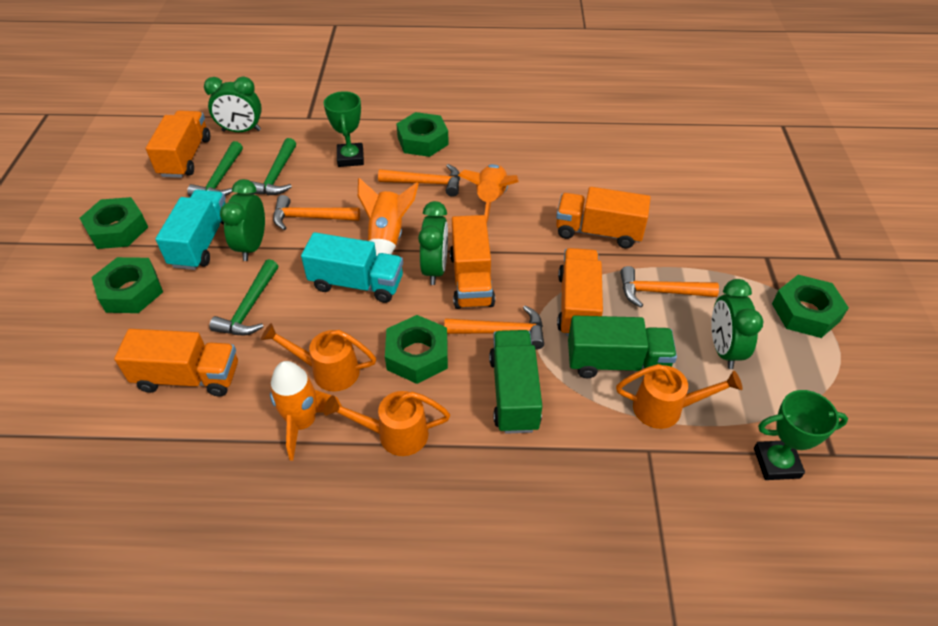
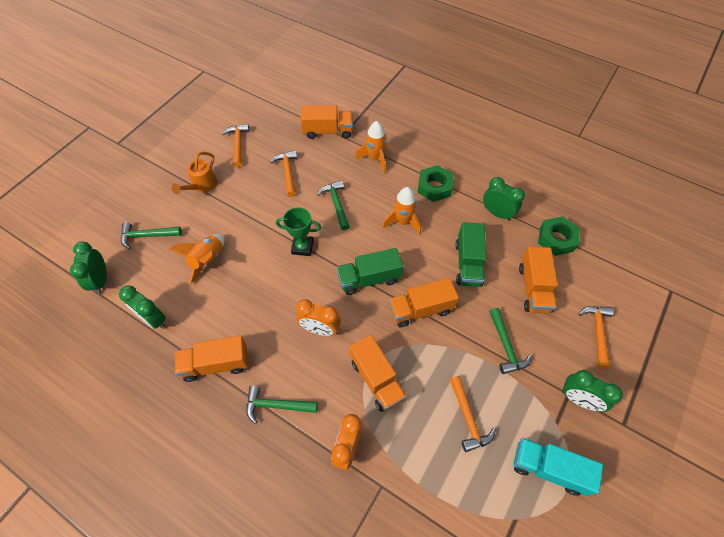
green hammer: [187,141,243,197] [209,259,278,335] [248,138,296,195] = 3 -> [121,222,182,249] [246,386,318,424] [317,181,350,230] [489,308,532,374] = 4
green nut: [80,197,148,249] [91,257,163,313] [385,315,448,384] [396,112,449,157] [772,275,849,338] = 5 -> [418,165,454,202] [538,216,580,256] = 2
green trophy: [324,91,364,167] [754,390,848,480] = 2 -> [276,207,321,256] = 1
orange clock: none = 0 -> [296,299,341,336] [332,414,363,470] = 2
orange watering can: [261,323,376,391] [324,391,450,456] [616,364,742,429] = 3 -> [172,152,217,194] = 1
turquoise truck: [155,190,226,270] [301,232,403,303] = 2 -> [514,438,603,496] = 1

